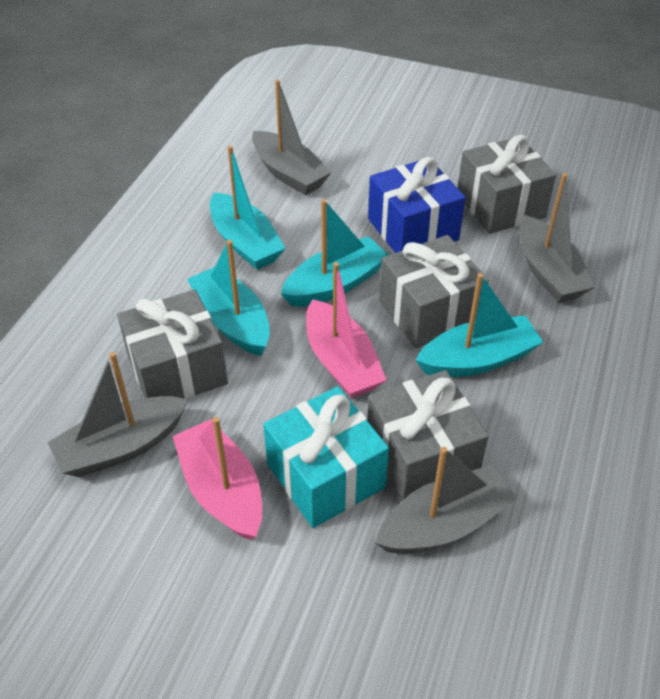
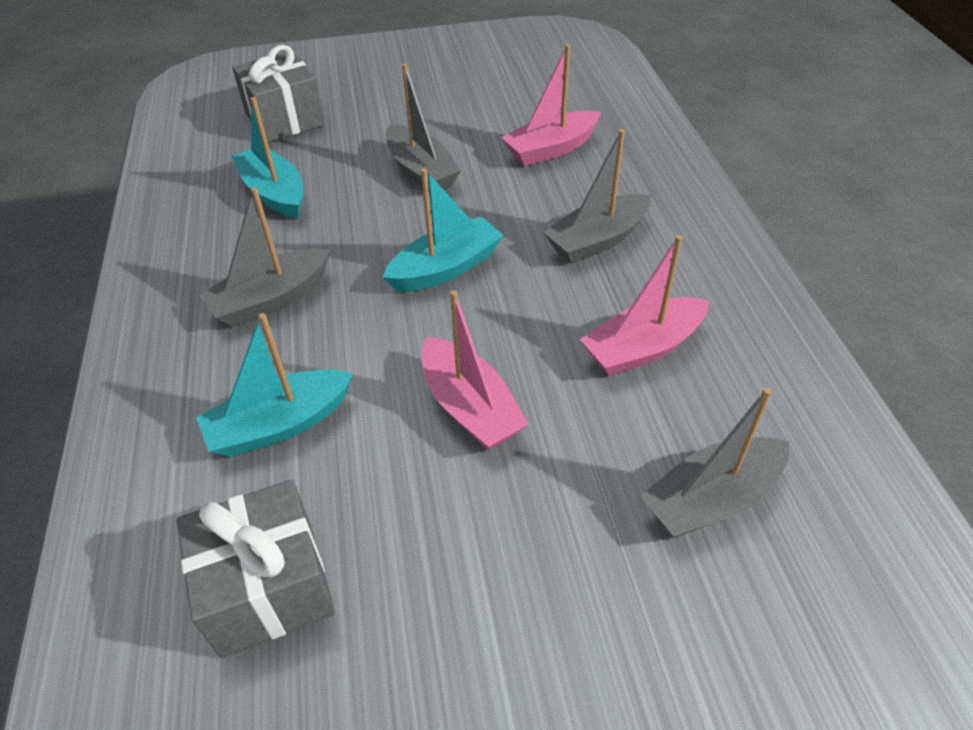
blue gift: [368,157,465,253] = 1 -> none = 0
grey gift: [117,290,228,399] [367,370,489,501] [379,235,489,348] [458,135,556,234] = 4 -> [176,480,335,658] [233,45,325,142] = 2
pink boat: [173,417,262,540] [306,262,386,398] = 2 -> [421,290,529,450] [501,44,601,166] [580,235,709,376] = 3
turquoise boat: [187,240,270,356] [210,146,286,269] [281,199,389,306] [416,273,543,377] = 4 -> [196,313,353,457] [231,97,303,219] [383,168,504,292] = 3
turquoise gift: [263,386,389,528] = 1 -> none = 0

